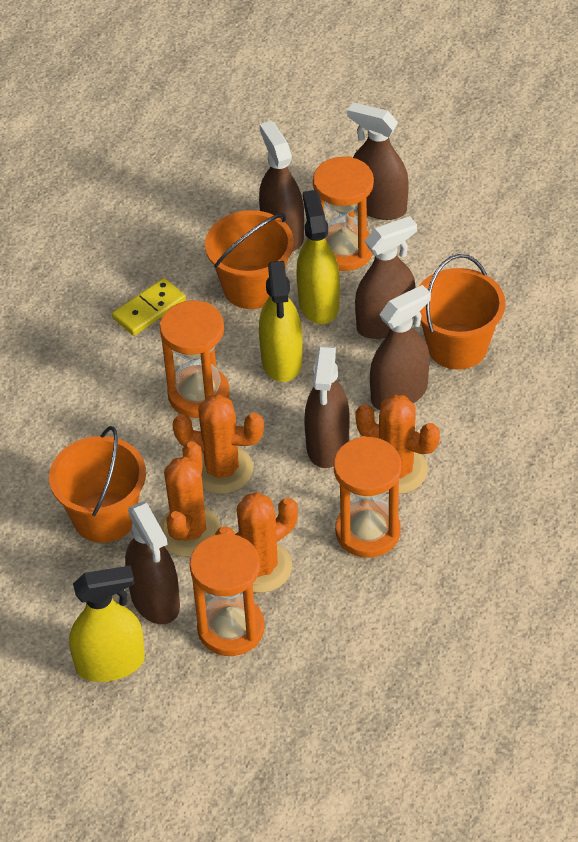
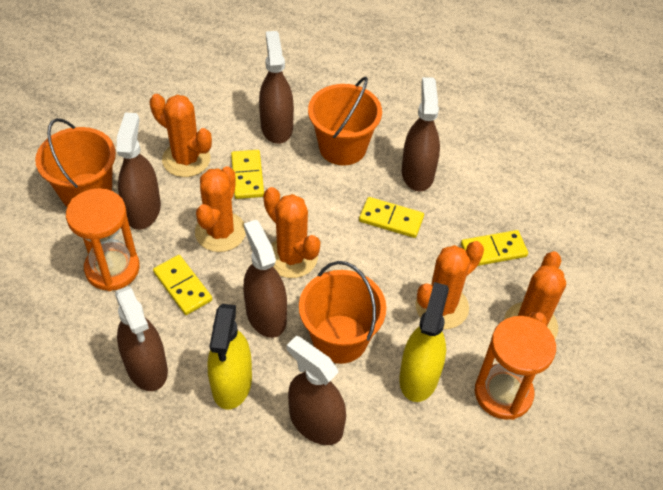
orange cactus: [159,441,221,557] [172,394,264,494] [215,492,298,593] [355,394,440,494] = 4 -> [150,94,212,177] [195,166,246,252] [263,187,320,278] [415,241,484,329] [504,251,566,339] = 5
orange hourglass: [160,300,230,418] [190,533,265,656] [313,156,374,271] [334,436,401,558] = 4 -> [66,188,140,291] [475,316,556,420] = 2
yellow domino: [112,278,186,336] = 1 -> [153,255,212,315] [231,150,264,199] [359,197,424,238] [461,230,528,266] = 4
yellow spray bottle: [69,565,145,682] [259,261,303,382] [296,190,340,324] = 3 -> [208,304,252,410] [399,282,449,402] = 2

